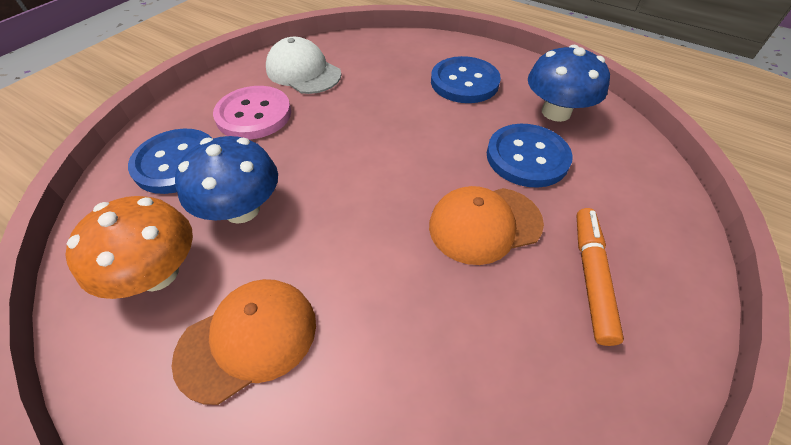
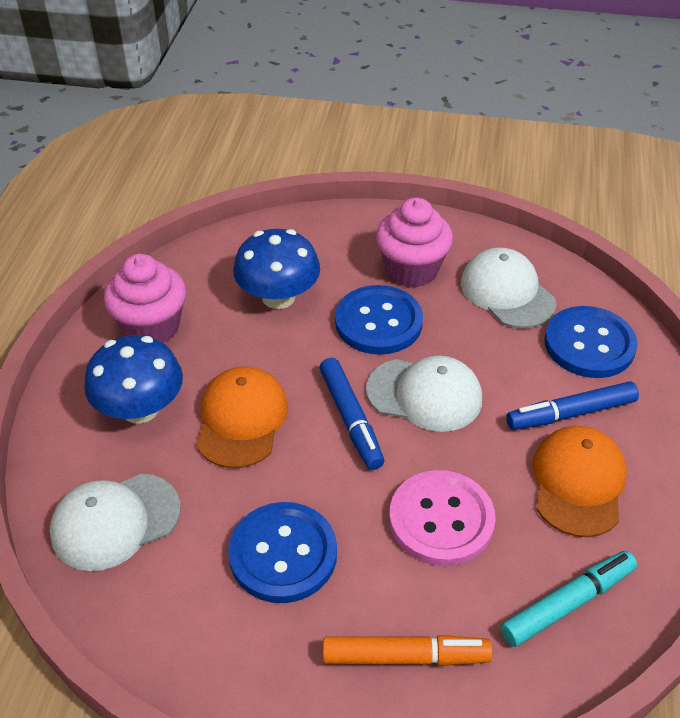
blue marker: none = 0 -> [319,358,384,470] [506,381,639,430] = 2
orange mushroom: [65,196,193,299] = 1 -> none = 0
pink cupcake: none = 0 -> [104,254,186,343] [376,197,453,287] = 2
turquoise marker: none = 0 -> [501,551,637,647] = 1
white cap: [266,37,341,94] = 1 -> [50,474,181,571] [366,356,482,432] [461,247,556,328] = 3

